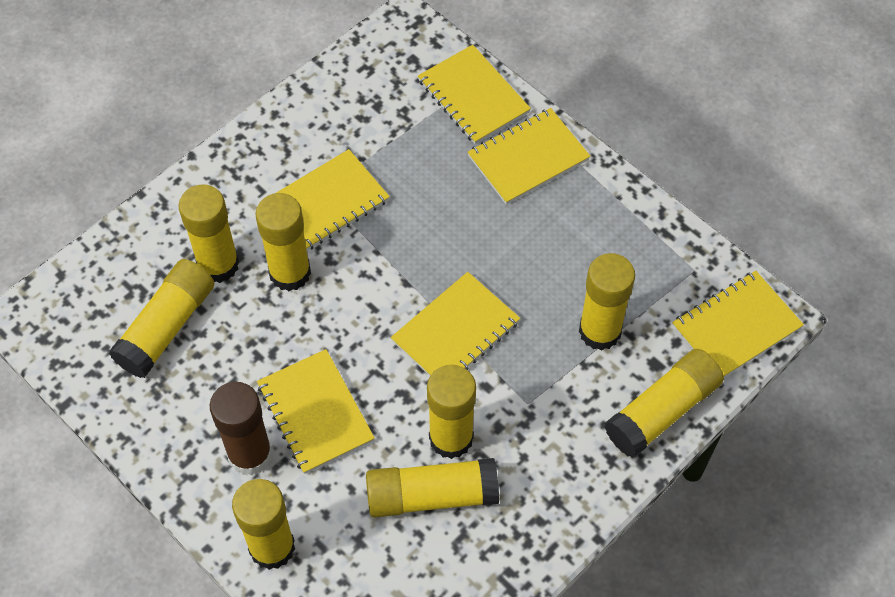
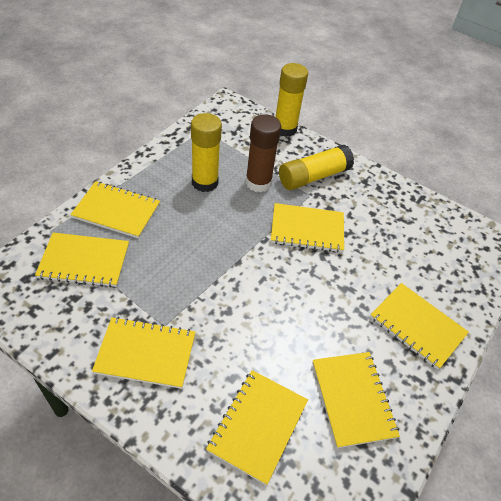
yellow glue stick: [109,259,214,378] [179,184,239,283] [232,479,295,570] [255,193,311,291] [366,458,499,518] [427,364,476,459] [579,253,635,351] [605,349,724,458] = 8 -> [191,113,222,192] [276,63,308,137] [279,145,354,190] = 3
yellow notebook: [257,349,375,474] [276,149,390,251] [391,272,520,376] [418,45,531,144] [468,108,590,205] [672,271,804,377] = 6 -> [35,233,129,287] [70,181,160,239] [92,317,195,389] [206,370,308,485] [271,203,344,253] [312,352,400,448] [370,283,469,370] = 7

